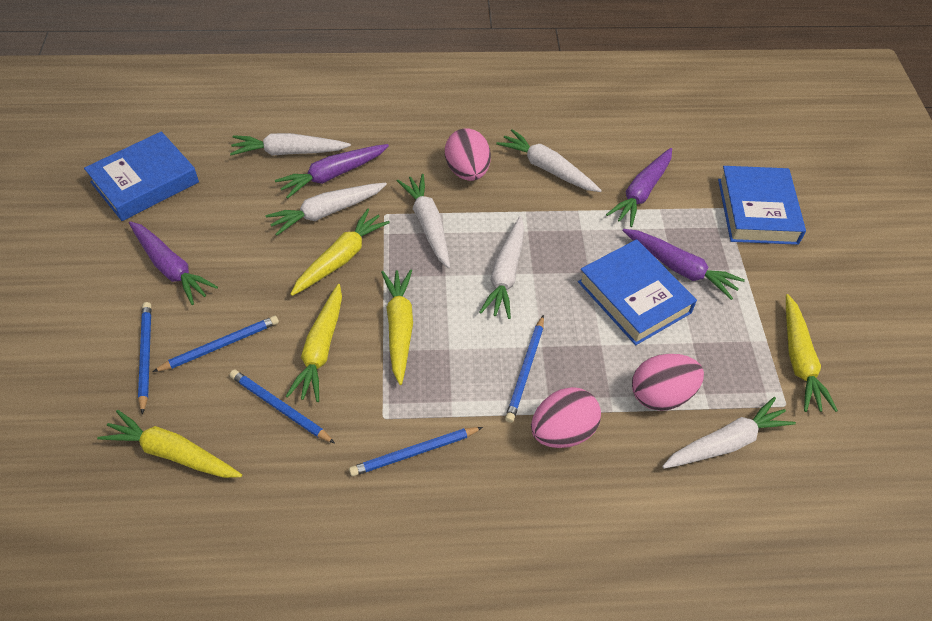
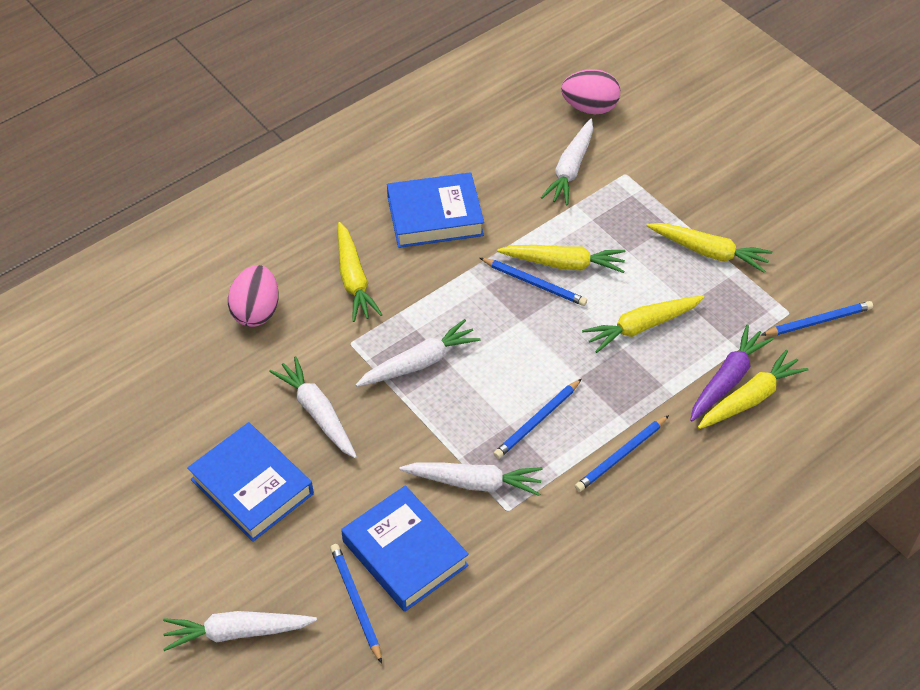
pink egg: [445,128,491,181] [531,387,601,448] [632,354,704,411] = 3 -> [228,265,279,327] [561,69,620,114] = 2
purple carrot: [129,221,218,305] [275,144,389,199] [606,148,672,227] [623,229,745,300] = 4 -> [690,324,774,422] = 1
white carrot: [230,133,351,156] [266,183,387,236] [397,174,450,268] [479,216,524,319] [496,129,602,192] [662,397,796,469] = 6 -> [163,611,317,651] [269,356,357,458] [356,319,480,387] [399,462,542,496] [540,119,593,206] = 5

